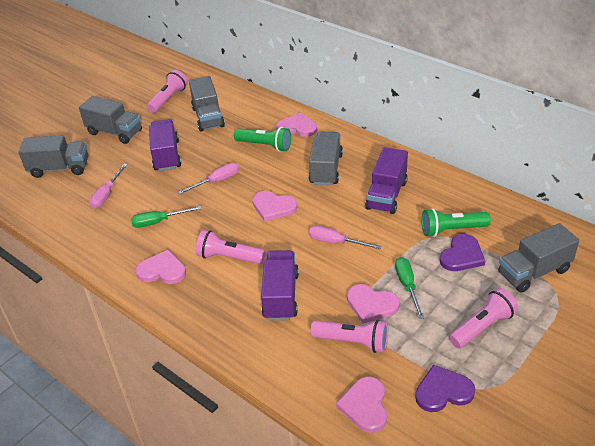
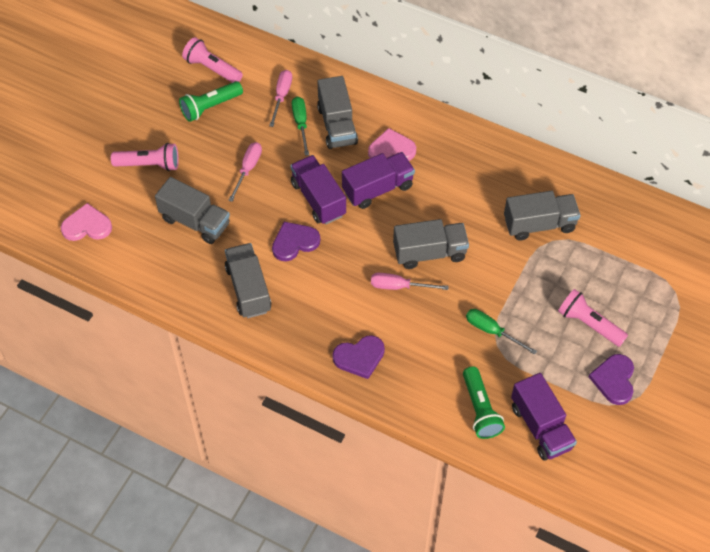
pink flashlight: [147,70,188,113] [196,230,265,264] [310,320,388,353] [449,288,518,348] = 4 -> [111,143,179,171] [182,37,243,83] [558,289,628,347] = 3
pink heart: [136,250,186,284] [253,191,297,222] [276,113,317,137] [336,377,387,433] [347,284,400,324] = 5 -> [61,203,112,241] [368,128,416,161] = 2
purple heart: [415,365,475,412] [439,234,485,271] = 2 -> [272,222,320,261] [332,335,385,379] [589,354,634,405] = 3

